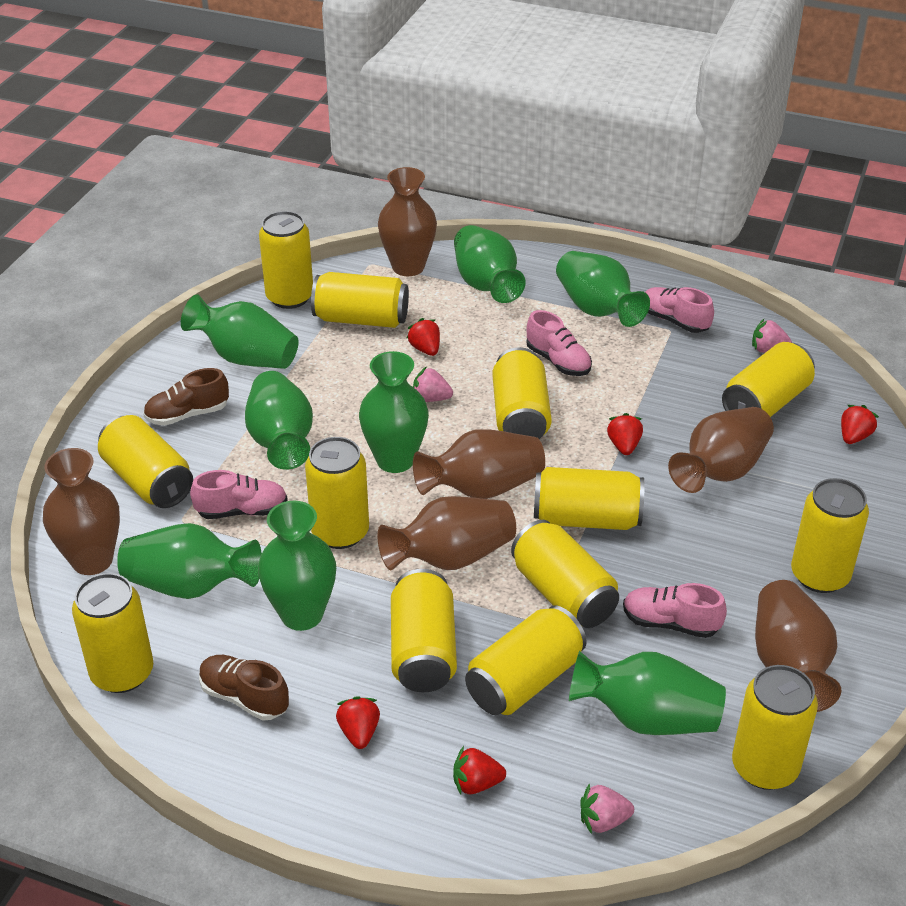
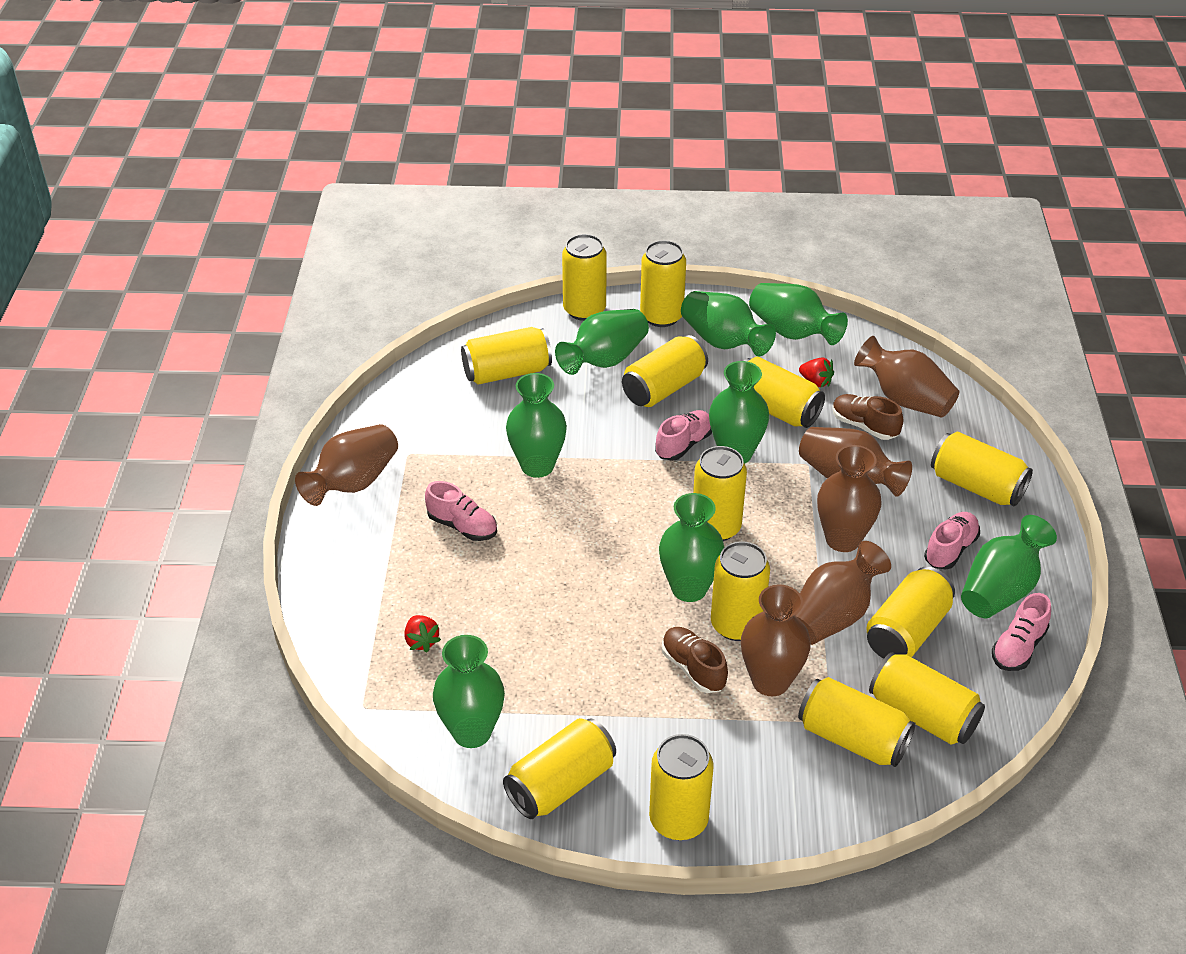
pink strawberry: [413,366,453,402] [580,783,634,834] [752,319,792,353] = 3 -> none = 0
red strawberry: [336,696,380,749] [406,318,440,356] [453,746,506,794] [607,413,643,455] [841,405,879,444] = 5 -> [404,615,441,652] [799,357,834,387] = 2

